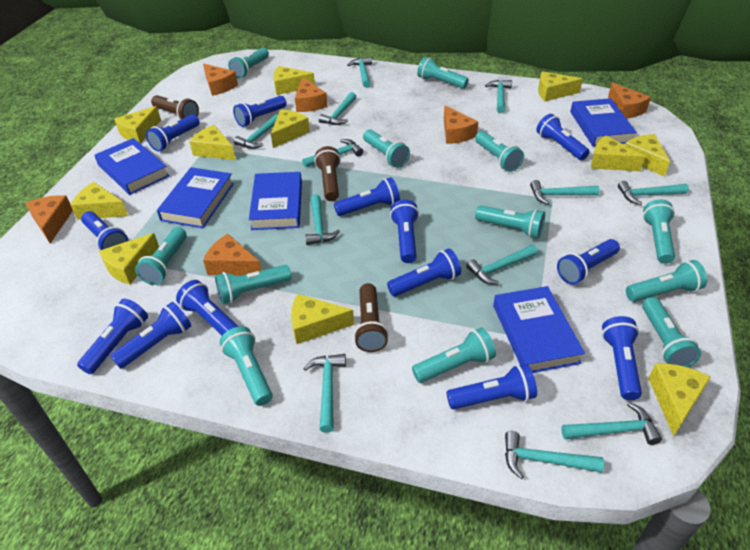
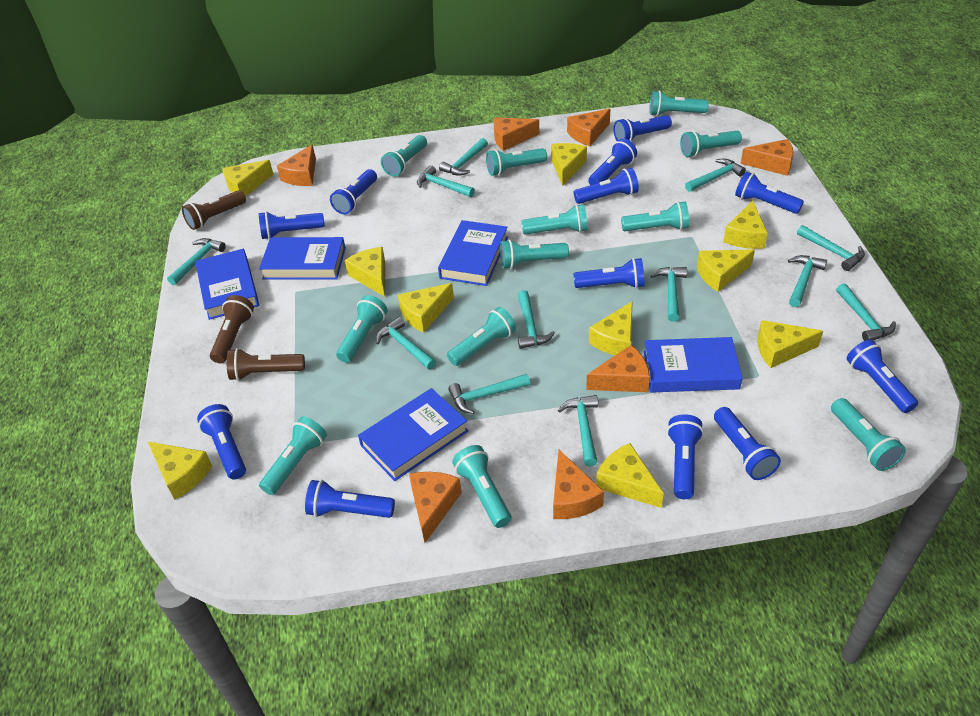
blue flashlight: [77,298,148,374] [81,211,129,250] [110,302,191,369] [146,114,199,152] [176,280,239,335] [233,96,287,127] [334,177,400,216] [387,249,461,297] [390,199,419,263] [446,364,537,409] [536,114,590,160] [557,239,620,285] [602,316,642,400] = 13 -> [197,404,246,480] [259,211,325,239] [305,480,395,518] [330,169,377,215] [573,258,645,288] [574,168,639,204] [588,139,637,185] [613,115,672,141] [667,414,704,499] [714,407,781,480] [735,172,804,214] [847,340,918,413] = 12
orange cheese: [25,195,73,243] [203,63,238,96] [203,234,262,276] [295,77,327,112] [444,105,478,144] [608,83,651,119] = 6 -> [277,144,316,186] [409,472,462,543] [494,117,539,151] [553,450,604,519] [567,109,610,146] [586,345,650,392] [741,139,794,176] = 7
yellow cheese: [71,182,128,220] [99,233,159,285] [114,106,161,144] [189,125,236,160] [271,109,310,148] [273,66,315,95] [291,294,354,344] [538,71,583,101] [591,136,645,171] [625,134,670,177] [648,363,711,436] = 11 -> [148,442,212,500] [222,160,274,197] [345,247,385,297] [398,283,454,333] [551,143,587,186] [589,301,633,355] [596,443,664,508] [697,249,755,292] [723,201,768,249] [757,320,823,368] = 10

